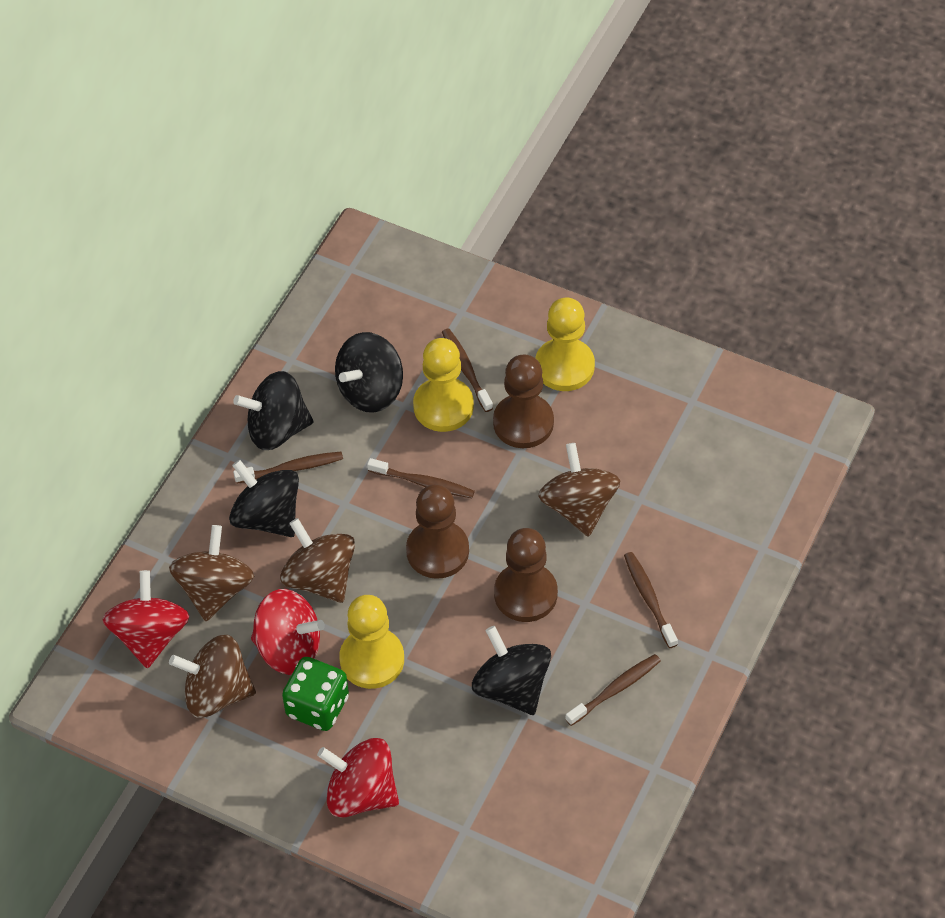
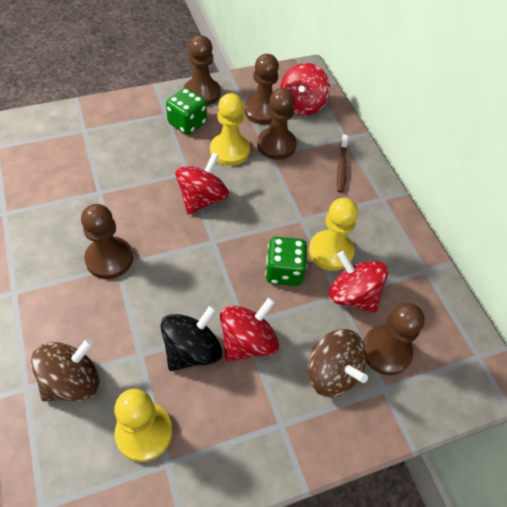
black spinning top: [229,460,299,537] [233,371,313,450] [335,332,403,413] [472,626,551,715] = 4 -> [160,305,222,371] = 1
brown pawn: [406,484,469,579] [493,355,554,448] [494,528,558,622] = 3 -> [81,204,133,279] [184,35,220,106] [244,54,279,124] [257,88,297,160] [363,303,425,375] = 5
brown spinning top: [169,525,254,621] [169,635,256,717] [280,518,355,603] [538,443,621,537] = 4 -> [31,338,100,402] [308,329,368,397] = 2
brown toothbrush: [233,452,343,484] [367,458,475,498] [442,328,493,412] [565,654,661,726] [624,552,678,648] = 5 -> [337,134,348,193] = 1
green dice: [282,657,349,731] = 1 -> [166,88,207,135] [265,237,307,286] = 2
red spinning top: [102,570,189,668] [251,589,325,675] [317,738,399,818] = 3 -> [175,153,229,214] [220,297,279,361] [280,63,330,116] [329,251,388,313] = 4

